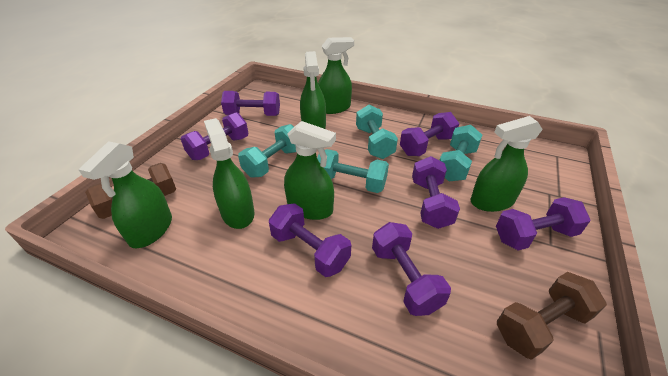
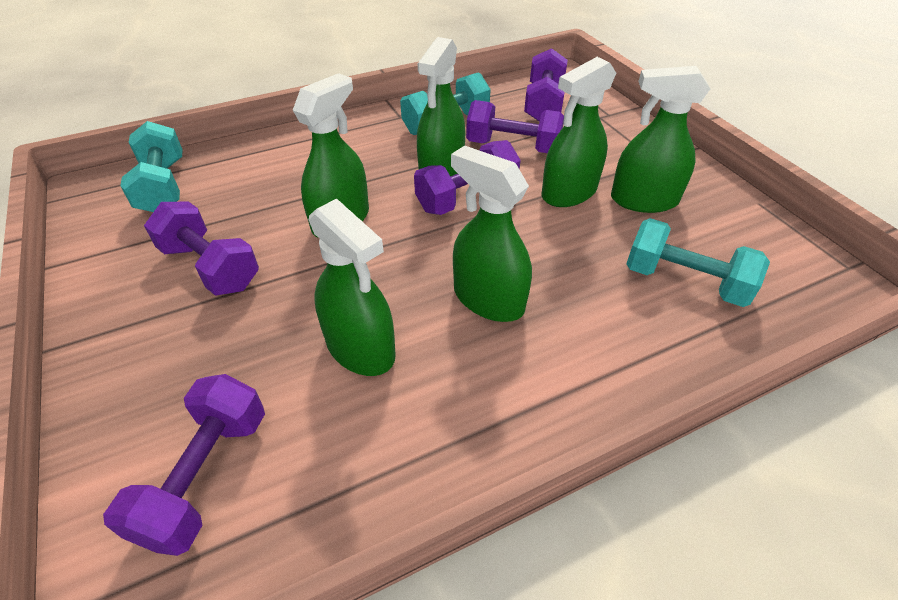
brown dumbbell: [85,163,176,219] [497,272,607,360] = 2 -> none = 0
purple dumbbell: [181,112,248,160] [221,91,280,116] [269,203,351,277] [372,222,451,316] [400,112,459,156] [412,156,460,229] [496,197,590,250] = 7 -> [103,374,265,556] [144,202,259,296] [414,140,521,215] [466,100,564,153] [524,48,567,122] = 5
turquoise dumbbell: [238,124,296,178] [317,149,389,193] [356,105,398,159] [439,125,482,181] = 4 -> [120,121,183,212] [400,72,491,135] [626,218,770,307] = 3

